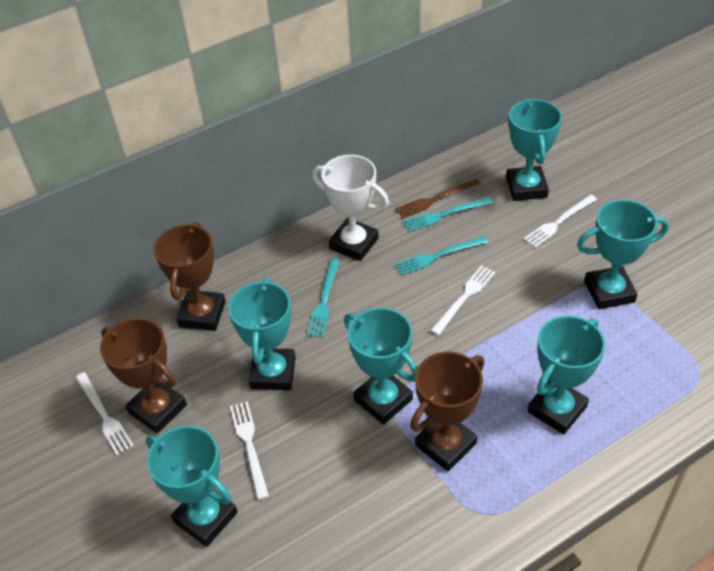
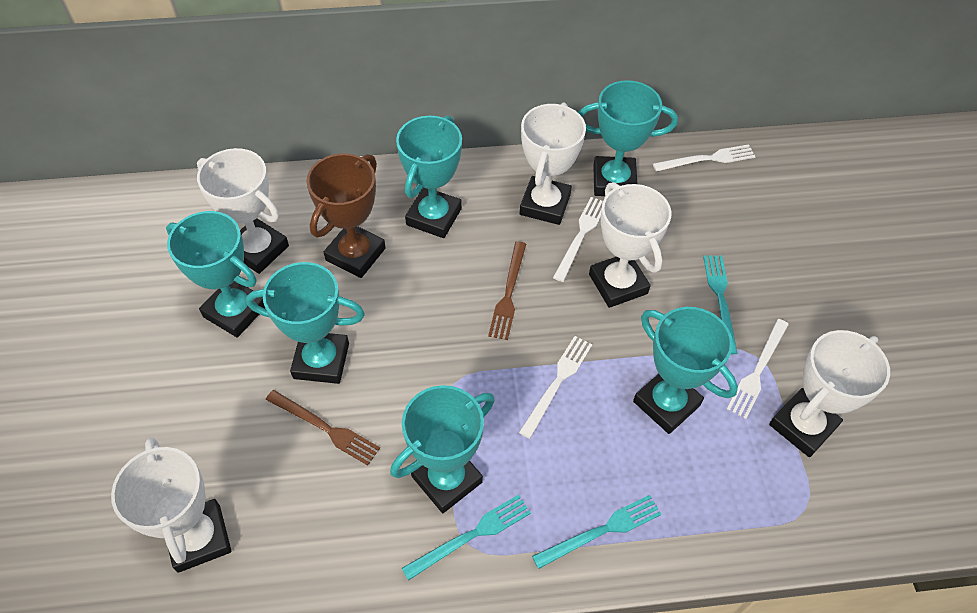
brown fork: [395,179,481,218] = 1 -> [266,390,380,466] [488,241,526,340] = 2
brown trophy: [100,318,187,434] [154,222,226,331] [410,351,484,471] = 3 -> [307,153,386,278] = 1
white trophy: [312,155,389,261] = 1 -> [111,437,231,573] [197,148,289,274] [520,102,586,225] [589,182,672,308] [769,330,890,457] = 5

